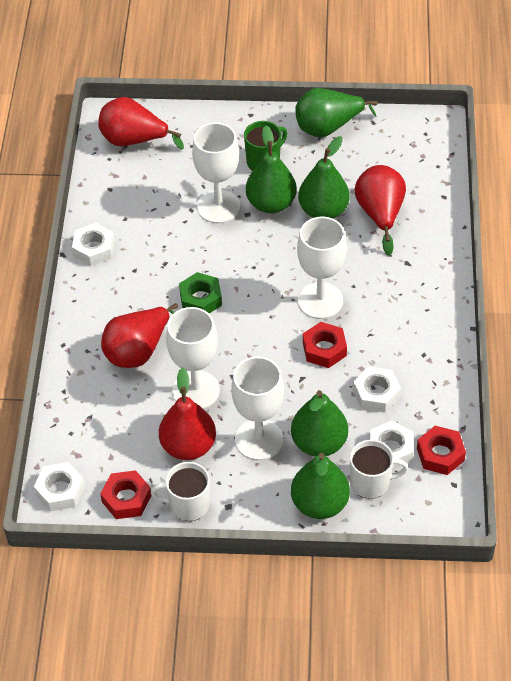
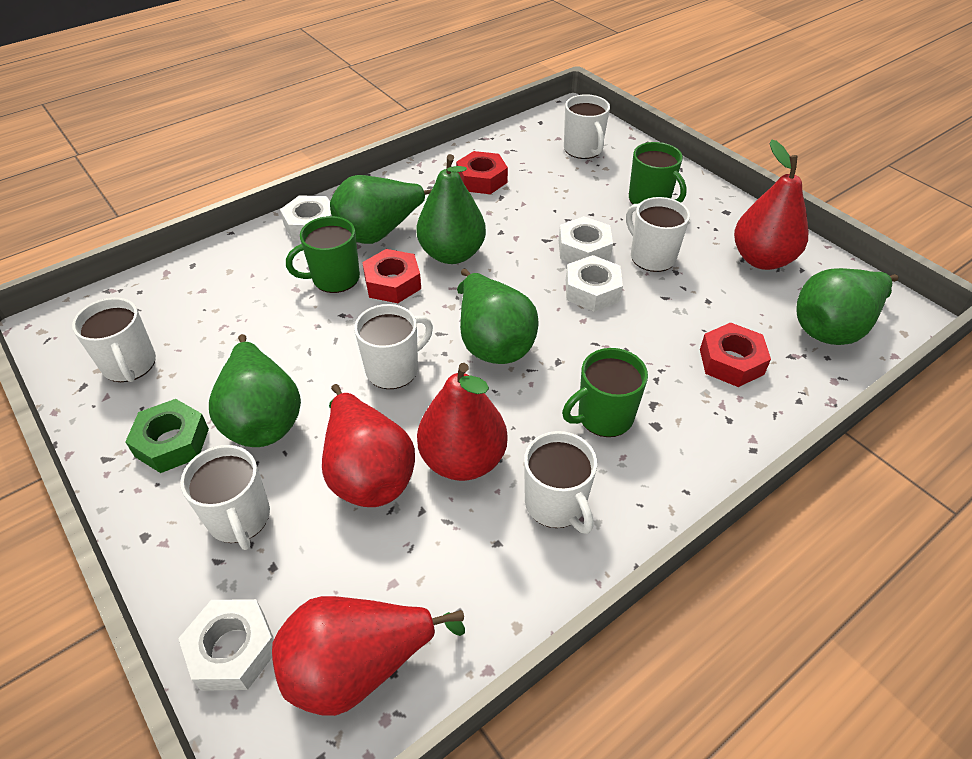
green mug: [244,121,287,171] = 1 -> [286,216,360,293] [562,348,648,437] [629,142,687,205] = 3
white goblet: [166,307,220,409] [192,123,240,223] [231,356,284,460] [297,217,347,319] = 4 -> none = 0
white mug: [151,462,210,521] [350,440,408,499] = 2 -> [72,298,156,382] [180,445,270,550] [354,304,433,389] [524,431,597,534] [564,94,610,159] [626,197,690,272] = 6

